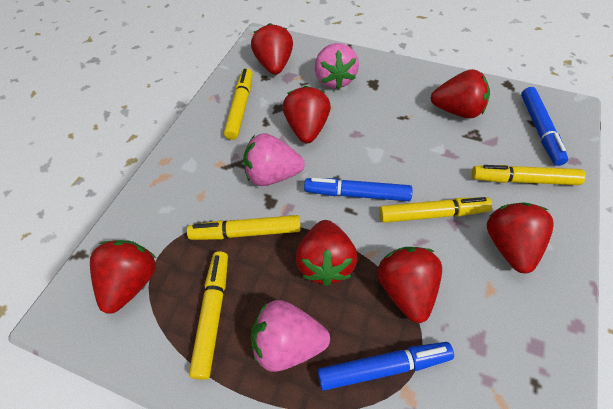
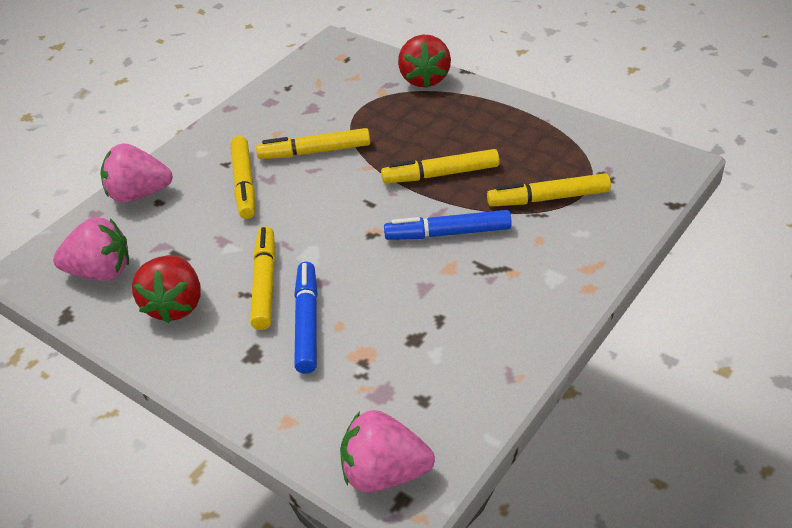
blue marker: [304,178,413,201] [318,342,454,391] [521,87,568,166] = 3 -> [294,262,318,374] [384,210,512,240] = 2
red strawberry: [90,240,156,314] [251,23,293,75] [283,86,331,143] [296,220,358,286] [378,247,442,323] [430,69,490,118] [487,203,554,274] = 7 -> [132,255,201,323] [398,34,451,88] = 2

